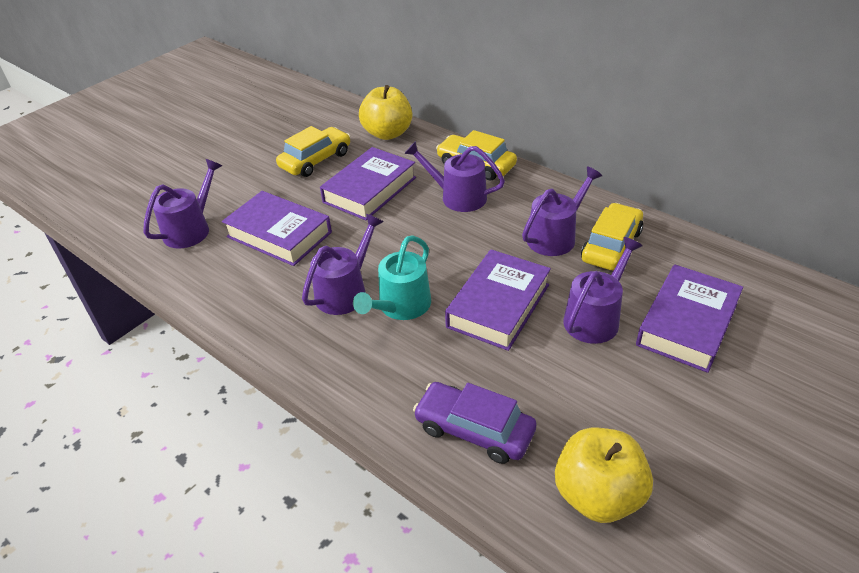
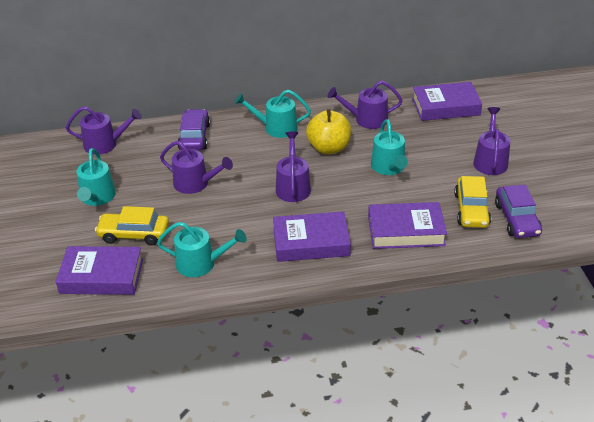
purple car: [413,382,537,464] = 1 -> [178,109,210,151] [495,184,542,238] = 2
turquoise watering can: [353,235,431,320] = 1 -> [76,148,116,206] [157,222,247,277] [235,90,311,138] [371,119,408,175] = 4
yellow apple: [359,85,412,140] [555,428,653,523] = 2 -> [306,109,351,154] = 1
yellow car: [276,126,350,177] [436,130,517,181] [581,203,643,270] = 3 -> [95,206,169,245] [454,176,491,228] = 2

